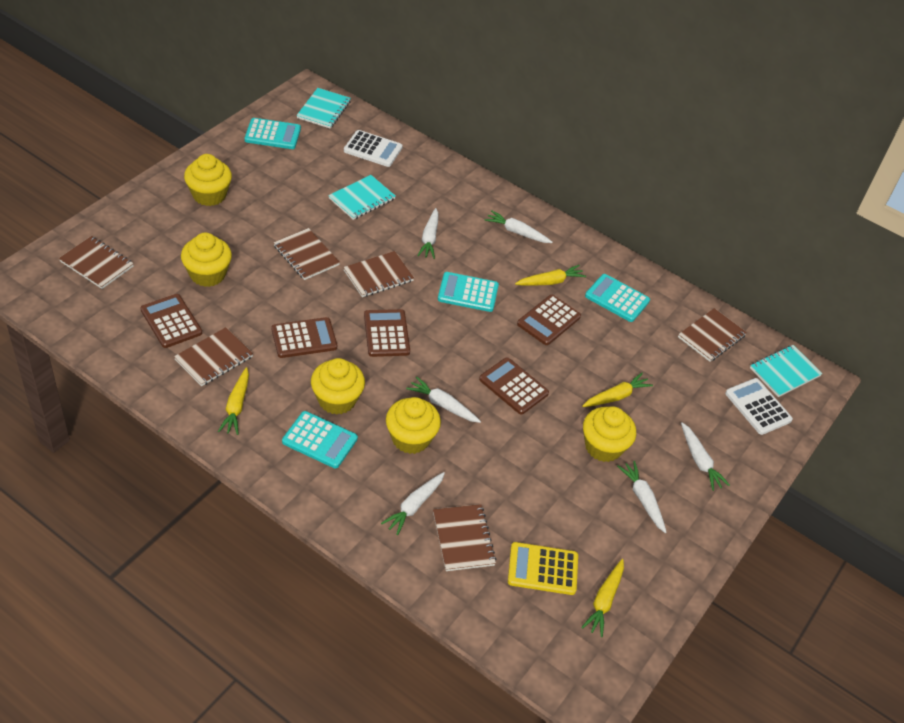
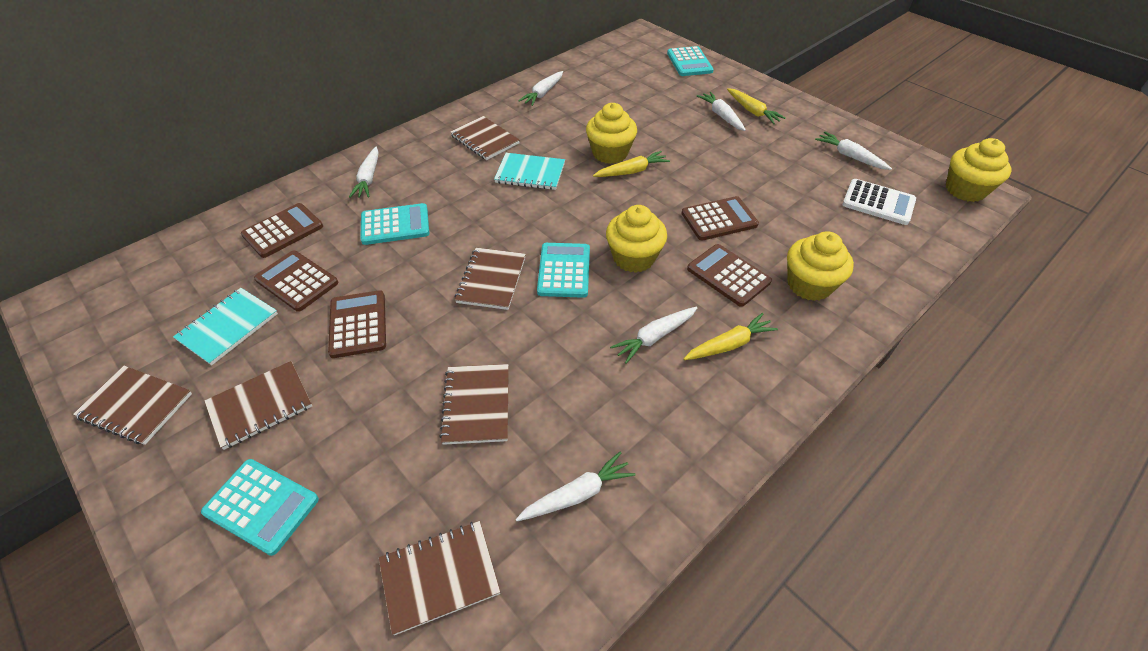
turquoise notebook: [296,88,351,129] [328,175,396,220] [750,345,823,397] = 3 -> [173,288,278,365] [494,153,565,190] = 2
white calculator: [344,130,403,167] [725,378,793,435] = 2 -> [842,179,916,225] = 1
yellow calculator: [508,542,578,595] = 1 -> none = 0
yellow carrot: [218,367,249,435] [515,265,586,286] [581,559,624,637] [582,373,653,407] = 4 -> [593,151,670,177] [683,313,778,360] [727,88,786,124] = 3
yellow cupcake: [181,233,232,287] [184,154,232,206] [311,358,365,415] [386,397,441,454] [583,406,636,462] = 5 -> [586,103,637,164] [606,205,667,273] [787,231,854,301] [946,138,1011,202] = 4

